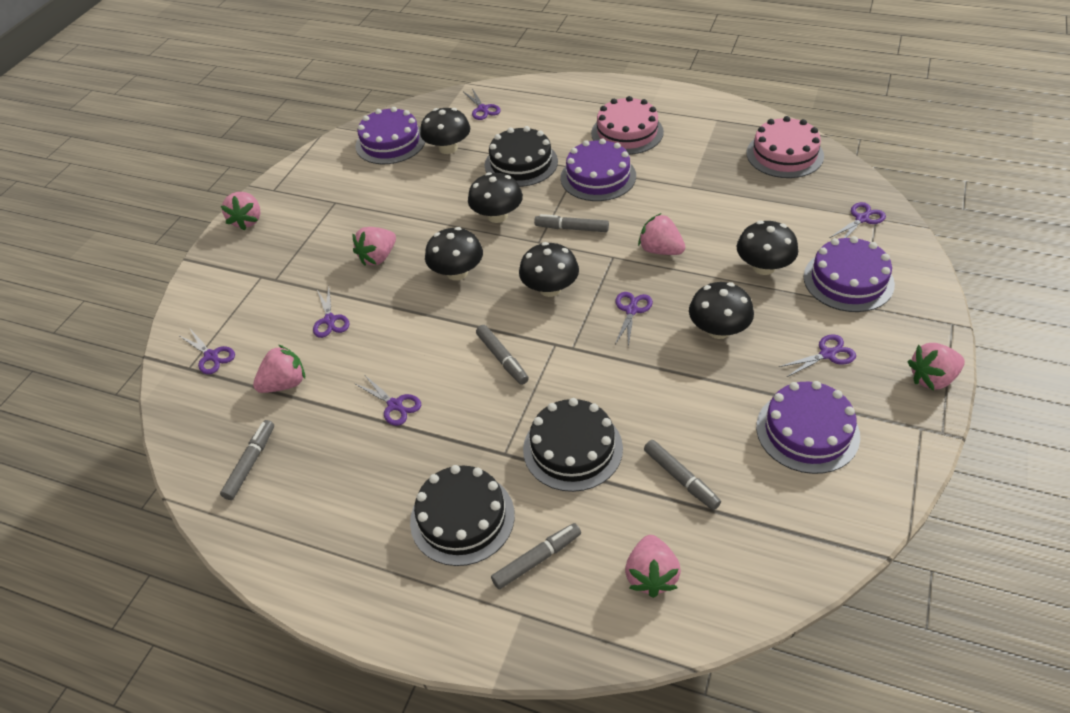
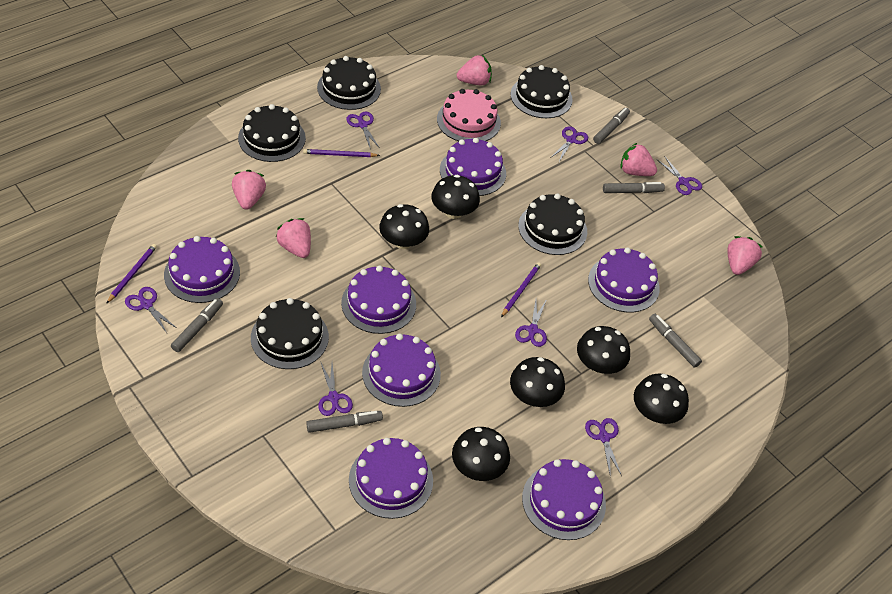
black cake: [410,465,515,566] [485,126,558,187] [523,398,623,492] = 3 -> [238,104,306,162] [251,298,329,369] [317,56,381,110] [510,65,573,118] [518,194,587,255] = 5
pink cake: [591,96,664,155] [747,116,824,178] = 2 -> [437,89,501,141] = 1
pink strawberry: [221,192,261,231] [253,345,305,393] [353,227,396,266] [625,535,681,598] [638,213,685,255] [907,343,965,390] = 6 -> [232,170,266,210] [275,218,311,258] [457,55,492,85] [620,143,657,176] [727,236,762,275] = 5
purple cake: [356,107,425,164] [561,138,636,201] [756,381,860,474] [804,236,895,312] = 4 -> [164,236,240,303] [341,265,416,334] [349,438,433,519] [362,334,441,407] [440,138,506,196] [522,459,606,540] [588,247,660,312] = 7
purple pencil: none = 0 -> [106,244,157,304] [303,149,380,157] [501,262,541,317] = 3

